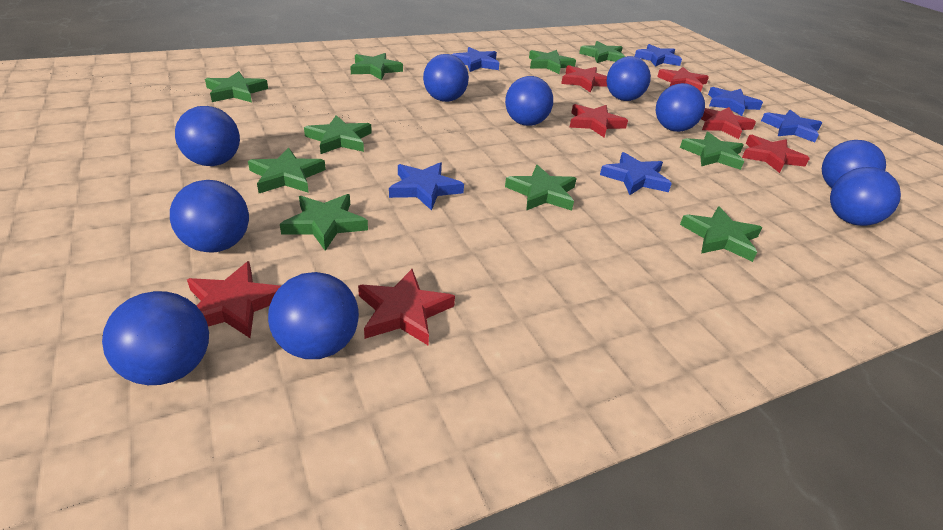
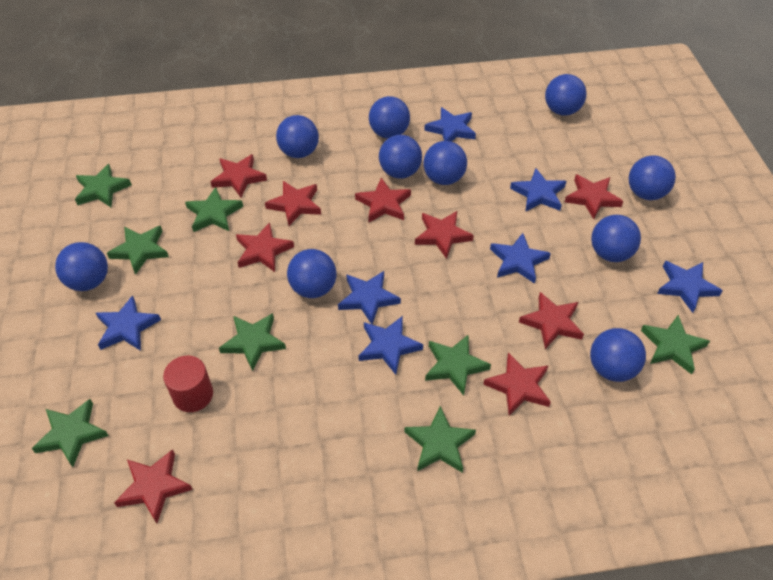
blue star: [389,162,464,211] [452,47,499,72] [600,152,672,195] [635,44,682,67] [708,87,763,116] [761,110,822,142] = 6 -> [96,295,161,351] [338,271,401,324] [359,316,423,375] [424,107,476,142] [490,233,551,284] [510,168,566,212] [657,261,723,313] = 7
green star: [205,71,268,103] [248,148,326,193] [280,194,368,251] [304,115,372,154] [350,53,403,80] [505,165,577,211] [529,50,576,74] [579,41,625,63] [680,132,744,170] [680,206,762,262] = 10 -> [31,399,109,467] [75,164,132,207] [107,226,169,275] [185,187,243,232] [219,313,286,371] [404,406,476,473] [425,334,491,395] [641,315,710,374] = 8
red cylinder: none = 0 -> [163,356,213,412] = 1
red star: [187,261,281,338] [358,269,455,346] [561,65,607,92] [569,104,628,138] [657,67,709,92] [701,107,756,139] [742,135,810,173] = 7 -> [114,449,193,523] [211,154,267,197] [236,222,294,272] [265,181,321,226] [355,178,411,222] [415,211,474,259] [483,352,551,415] [519,292,584,349] [565,174,623,219] = 9

